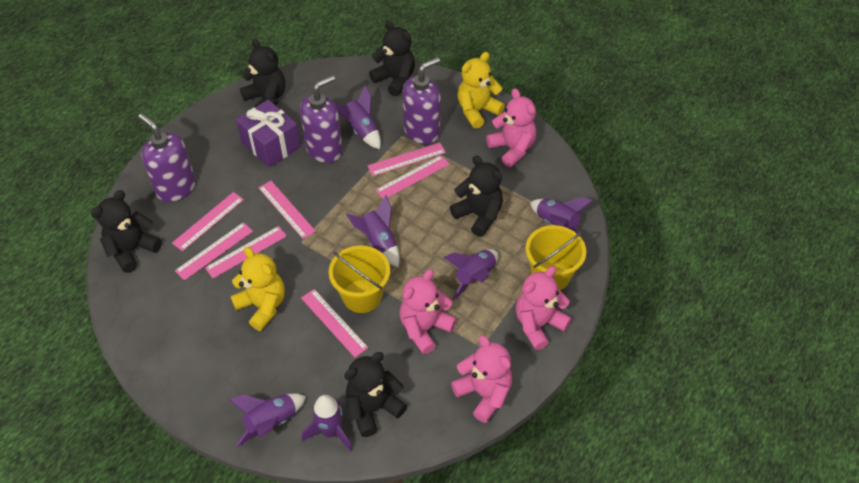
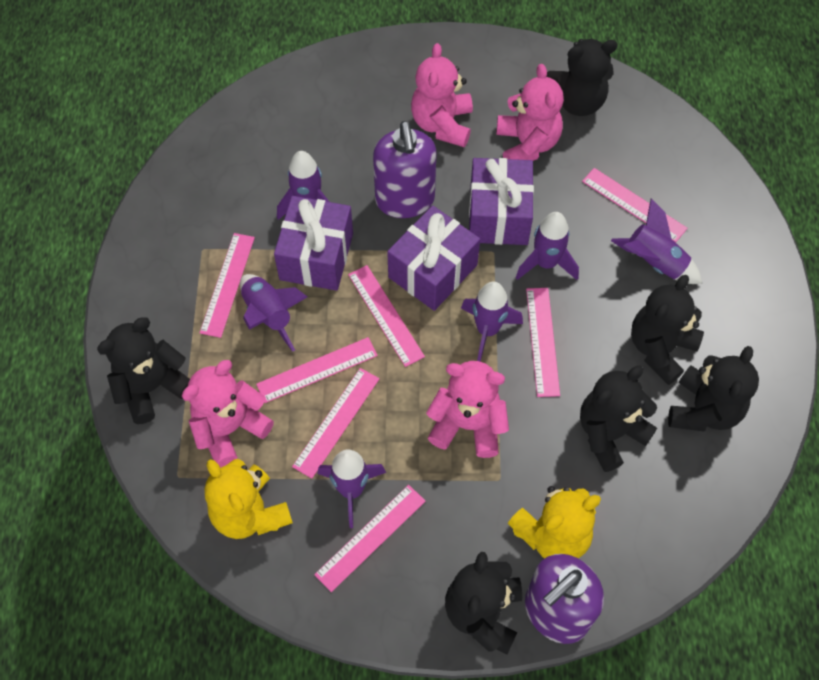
black teddy bear: [91,190,162,273] [240,39,285,107] [344,352,407,437] [369,21,415,96] [450,156,503,237] = 5 -> [97,317,190,424] [445,552,522,654] [547,39,618,116] [580,366,657,472] [631,275,704,385] [668,346,759,432] = 6
purple gift: [236,100,301,168] = 1 -> [274,196,353,291] [387,205,480,311] [469,158,534,245] = 3
purple soap dispenser: [138,113,196,202] [300,75,343,163] [403,57,441,144] = 3 -> [373,121,436,218] [525,554,604,644] = 2
yellow bucket: [329,246,390,313] [525,225,586,290] = 2 -> none = 0

